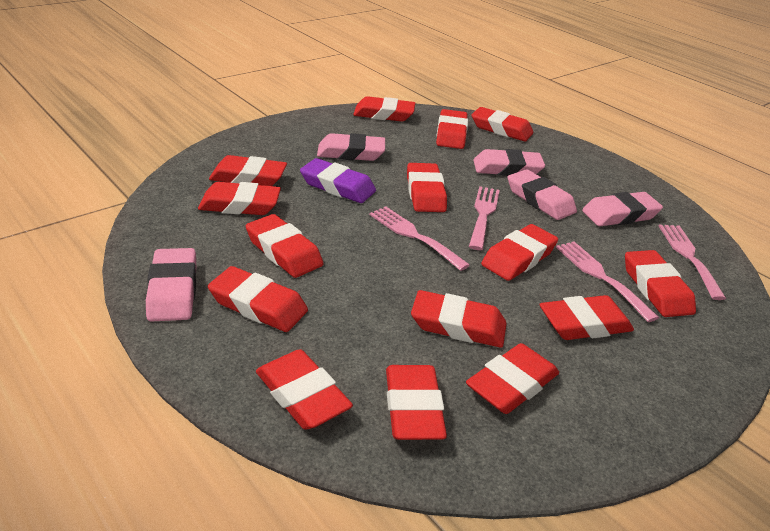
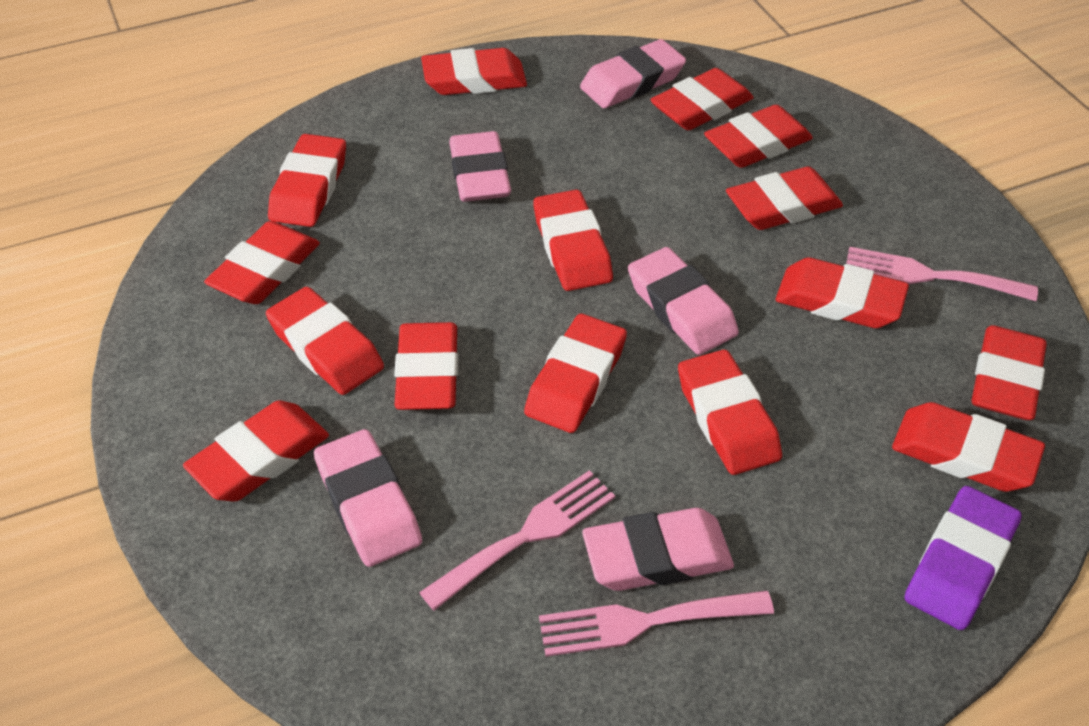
pink fork: [369,206,470,271] [469,186,500,250] [556,241,659,322] [659,225,726,300] = 4 -> [419,470,615,611] [539,590,774,657] [846,247,1038,301] = 3

